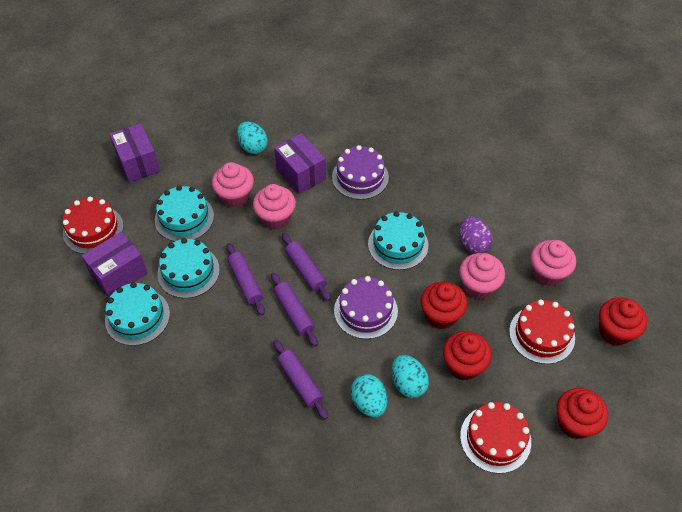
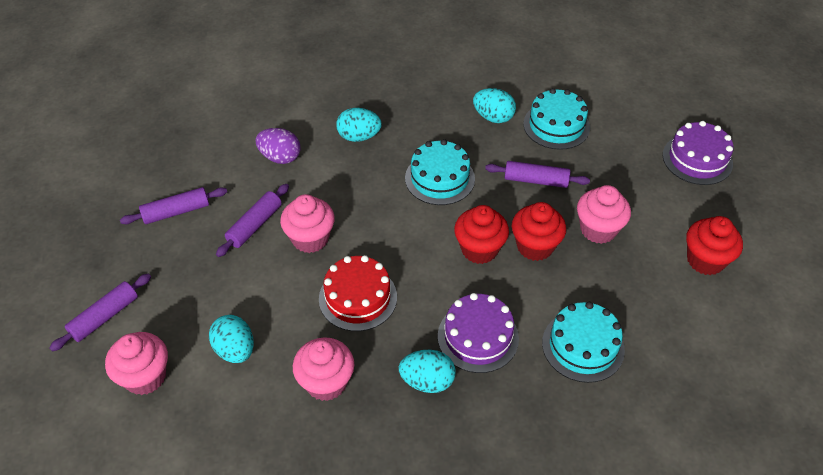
purple box: [82,232,148,298] [109,123,160,183] [274,133,326,194] = 3 -> none = 0
red cake: [62,197,124,254] [460,402,531,474] [509,299,575,364] = 3 -> [319,255,397,331] = 1
red cupcake: [421,281,467,329] [443,331,492,381] [557,388,608,439] [599,297,647,346] = 4 -> [454,205,509,264] [512,202,566,261] [686,216,743,275] = 3
turquoise cake: [105,282,170,346] [155,185,214,241] [157,238,220,298] [368,211,428,270] = 4 -> [405,139,475,205] [523,88,590,150] [542,302,625,383] = 3
turquoise egg: [237,122,268,154] [351,374,388,418] [392,355,429,398] = 3 -> [209,315,254,363] [336,108,382,142] [399,350,455,393] [473,88,516,123] = 4

